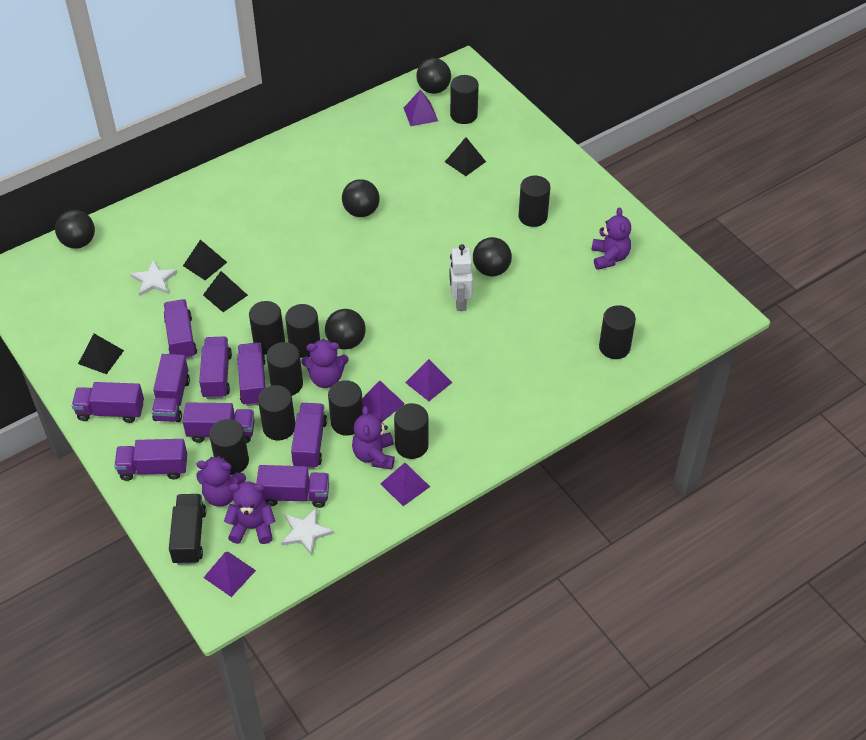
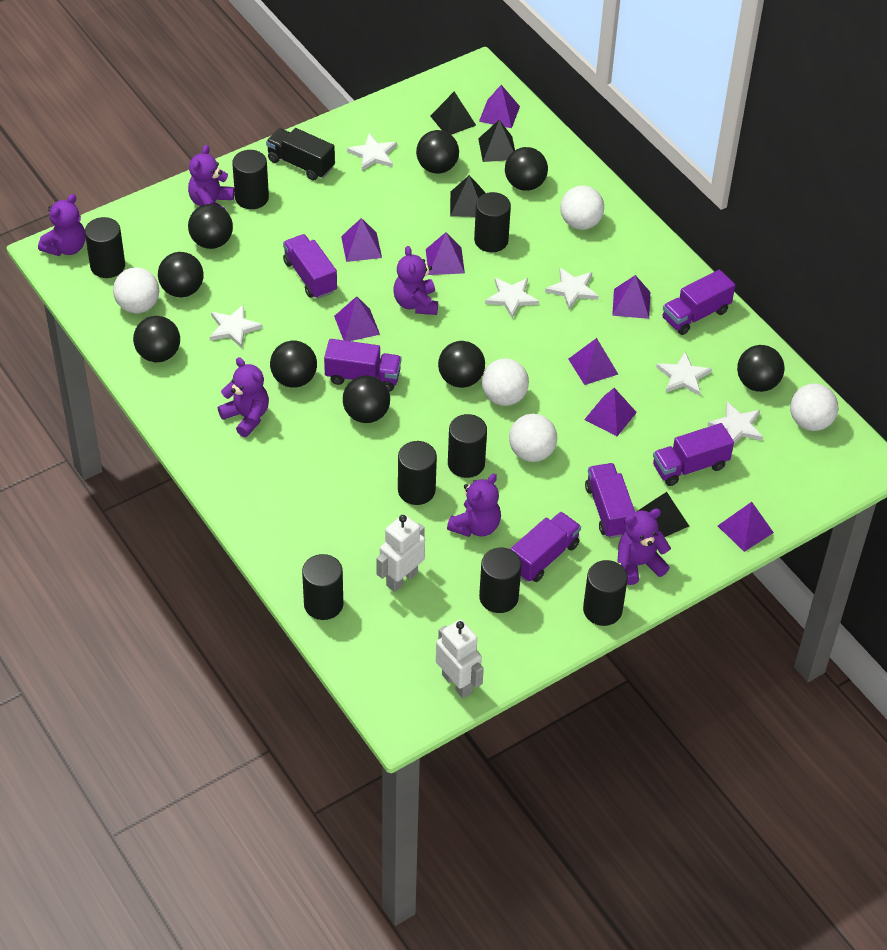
black ball: [55,210,95,249] [325,309,366,349] [342,179,380,217] [416,58,451,94] [473,237,512,277] = 5 -> [133,316,180,363] [158,252,204,297] [188,204,233,249] [270,341,317,388] [343,375,390,423] [416,130,459,174] [438,341,485,388] [505,147,548,191] [737,345,785,392] = 9
black cylinder: [209,419,249,475] [249,301,285,355] [258,385,295,440] [267,342,303,396] [285,304,320,358] [328,380,363,436] [394,403,429,459] [450,75,479,124] [519,176,550,227] [599,305,636,359] = 10 -> [85,217,125,278] [232,150,269,209] [302,554,343,620] [398,441,437,505] [448,414,487,478] [474,192,511,252] [479,548,522,613] [583,560,628,626] = 8
purple pyramid: [203,552,256,597] [362,380,405,422] [380,463,430,506] [404,89,438,126] [405,359,453,401] = 5 -> [334,296,380,341] [341,218,382,262] [426,232,465,275] [479,85,520,128] [569,338,618,385] [584,388,637,436] [612,275,650,319] [718,502,774,552] = 8
purple teddy bear: [196,455,246,507] [224,481,275,544] [301,339,349,388] [352,406,395,470] [592,208,631,270] = 5 -> [38,194,86,256] [188,145,234,210] [218,357,269,437] [394,246,438,315] [447,473,501,537] [617,508,671,585] = 6
purple truck: [72,382,144,423] [114,439,187,481] [152,354,190,422] [164,299,197,359] [183,402,255,443] [199,337,232,399] [237,343,266,406] [256,465,329,508] [291,403,327,469] = 9 -> [283,234,337,299] [324,339,401,392] [510,512,581,582] [585,463,635,538] [653,423,734,486] [662,270,735,335] = 6
white ball: none = 0 -> [113,267,159,313] [482,358,529,406] [509,414,557,462] [560,185,604,230] [790,384,838,431] = 5
white robot: [449,244,473,311] = 1 -> [376,514,425,592] [436,620,484,698] = 2
white star: [130,260,177,296] [281,508,334,556] = 2 -> [210,304,263,348] [347,134,397,171] [485,278,539,318] [545,268,599,309] [656,352,712,396] [708,402,763,444] = 6

